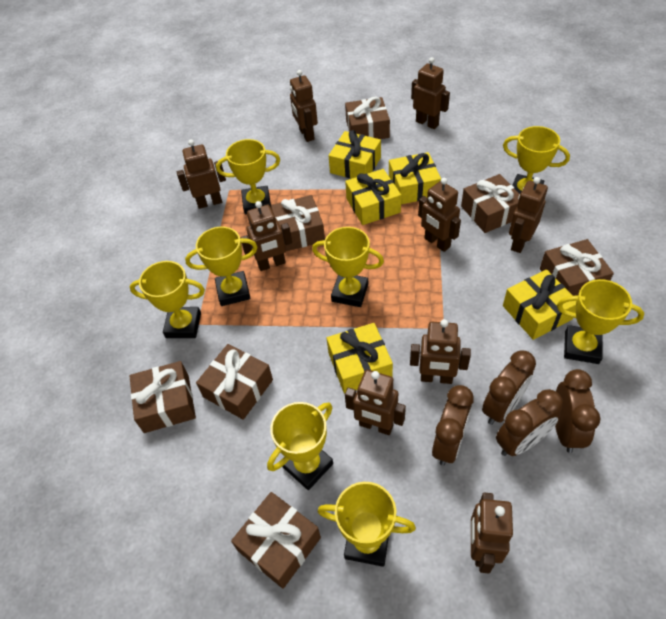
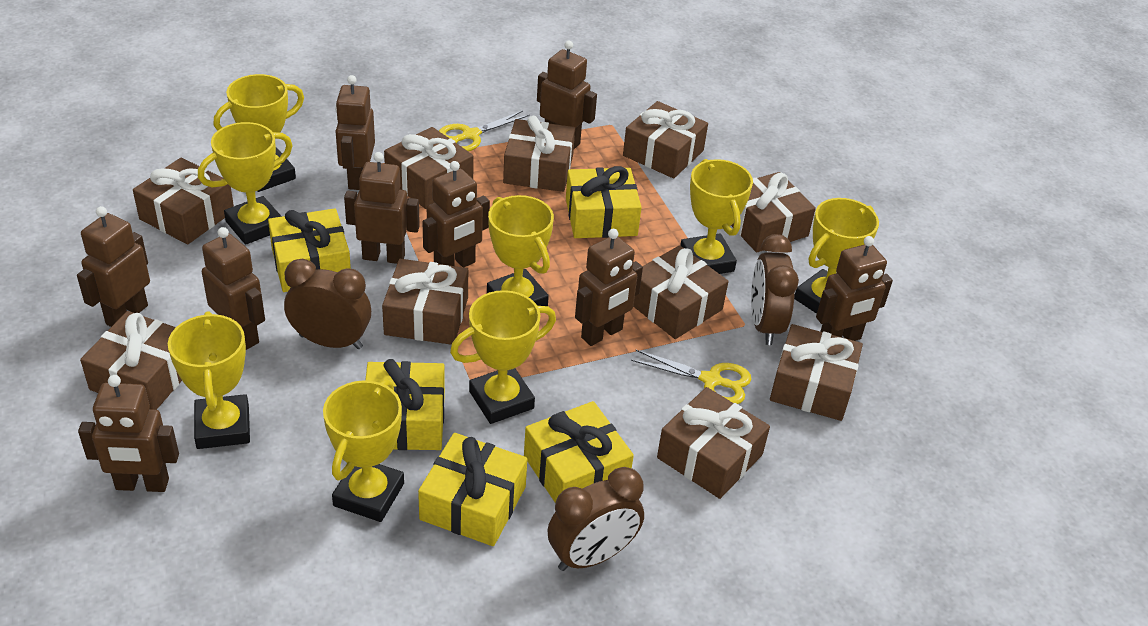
brown clock: [432,385,474,466] [482,350,536,425] [496,389,563,456] [555,369,601,453] = 4 -> [284,258,371,349] [547,467,644,571] [751,234,799,345] = 3
brown gift: [130,361,196,433] [196,344,273,420] [231,492,321,589] [271,195,325,251] [345,97,390,139] [461,174,520,233] [540,239,614,296] = 7 -> [80,311,182,410] [133,157,234,244] [382,259,468,345] [384,127,474,209] [503,116,575,192] [623,101,708,178] [633,245,729,339] [657,387,770,499] [731,172,816,253] [770,324,863,421] = 10
yellow scissors: none = 0 -> [439,110,530,151] [631,350,752,404] = 2

